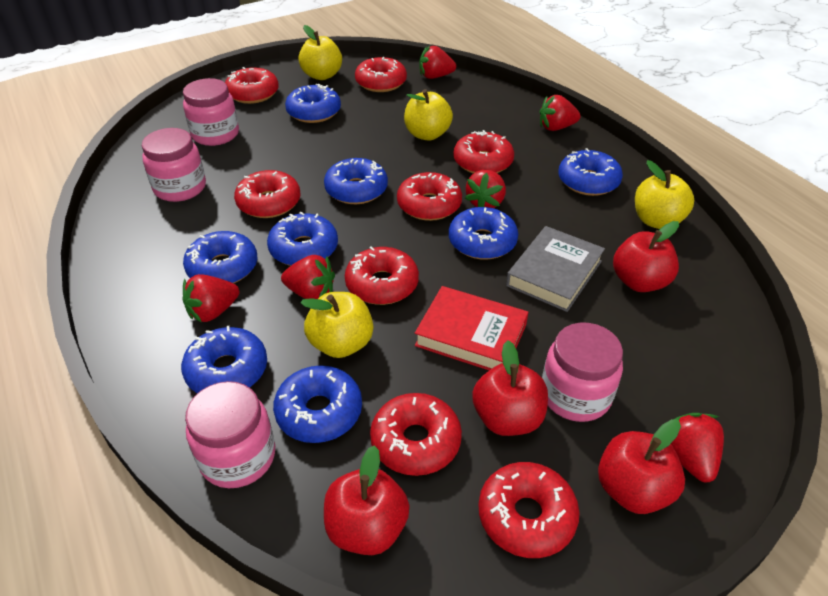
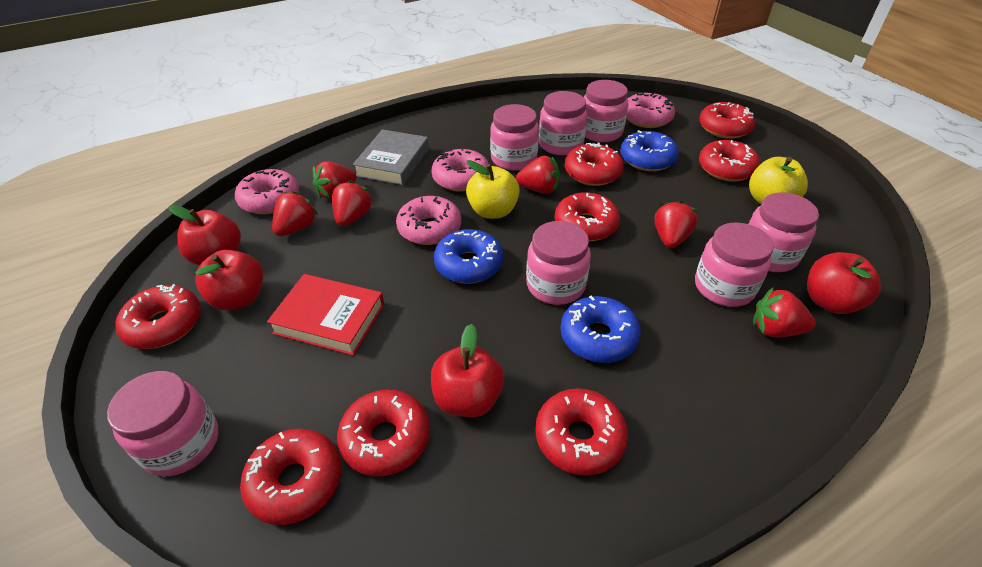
blue donut: [181,326,267,393] [183,231,257,283] [267,212,338,266] [273,365,362,443] [285,84,341,123] [324,158,388,204] [449,207,518,260] [558,148,623,196] = 8 -> [434,229,503,284] [560,296,641,363] [620,130,679,171] = 3
pink donut: none = 0 -> [235,169,299,214] [396,196,461,245] [431,147,489,191] [626,93,675,128] = 4
pink jar: [142,128,206,202] [183,78,239,146] [185,381,275,488] [542,323,623,422] = 4 -> [107,371,219,476] [490,104,539,171] [526,221,591,305] [539,91,587,155] [584,80,628,142] [695,222,774,307] [749,192,819,272] = 7
yellow apple: [298,25,342,80] [300,292,373,358] [404,89,453,141] [635,160,694,229] = 4 -> [466,160,520,219] [749,157,808,204] = 2

